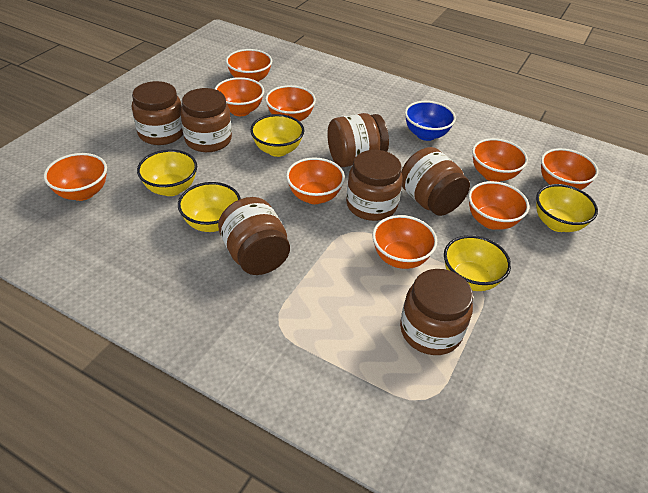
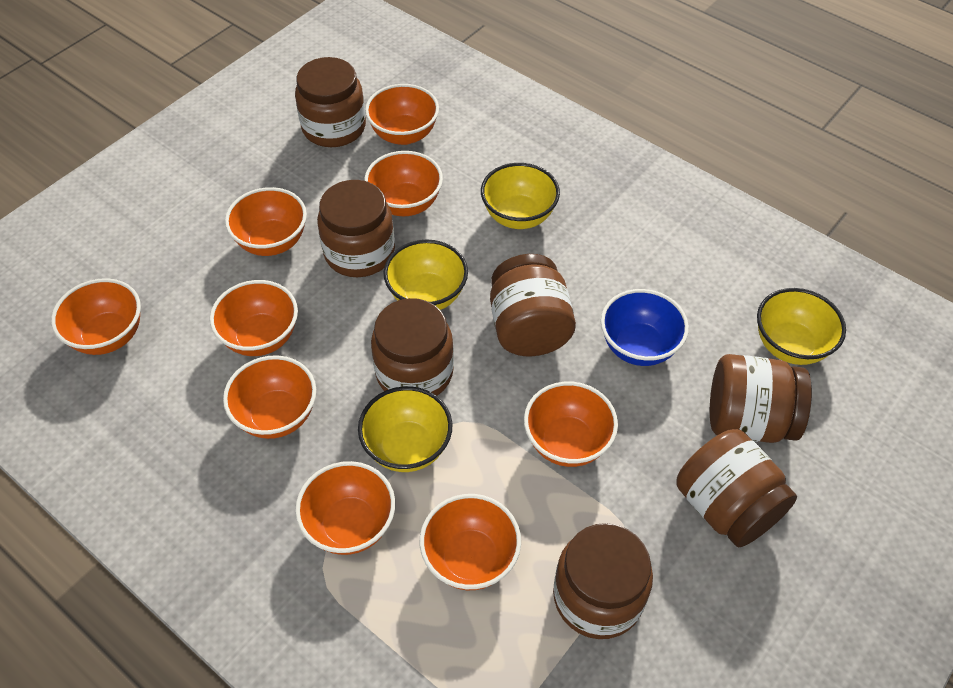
yellow bowl: [137,149,197,196] [178,182,241,232] [250,114,304,157] [444,235,511,291] [536,184,598,232] = 5 -> [358,386,452,472] [383,240,468,310] [481,163,560,229] [757,288,846,365] = 4

